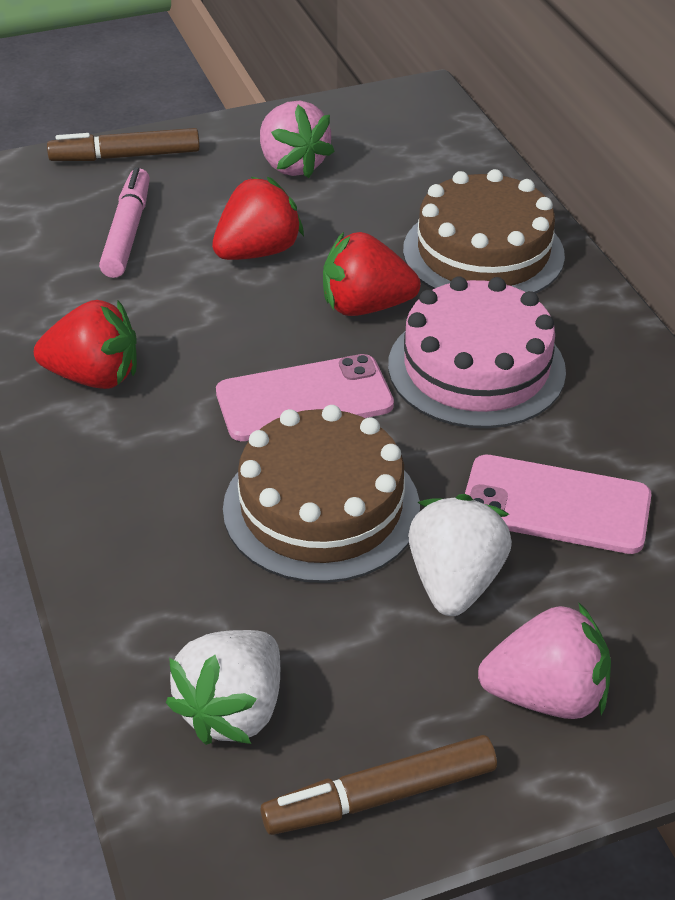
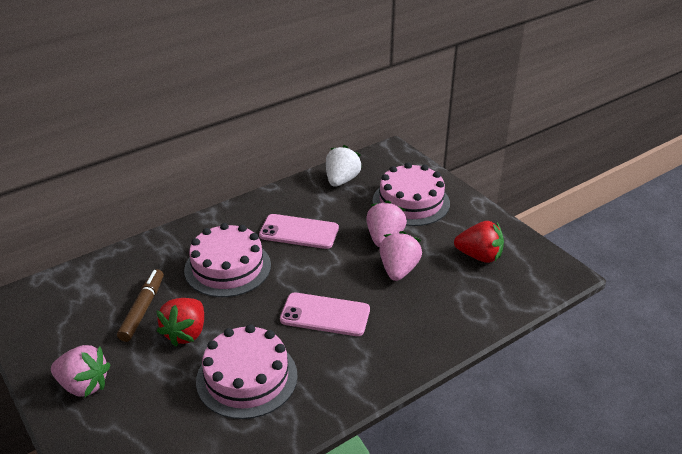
brown cake: [223,405,420,583] [403,169,565,293] = 2 -> none = 0
brown marker: [47,128,200,161] [261,735,497,835] = 2 -> [117,269,164,342] = 1
pink cake: [388,276,566,428] = 1 -> [184,223,271,297] [196,324,298,419] [372,162,450,226] = 3
pink marker: [99,167,150,278] = 1 -> none = 0
pink strawberry: [260,101,335,179] [478,602,611,719] = 2 -> [51,345,111,397] [366,200,407,247] [380,231,422,281] = 3
red strawberry: [34,300,137,389] [212,177,304,260] [323,232,421,316] = 3 -> [156,298,204,347] [454,221,504,263] = 2
white strawberry: [166,630,280,745] [408,494,512,616] = 2 -> [326,145,362,187] = 1

